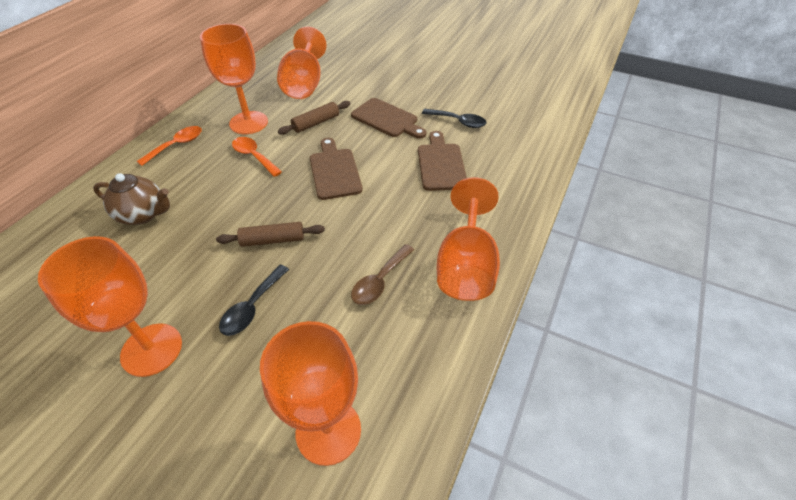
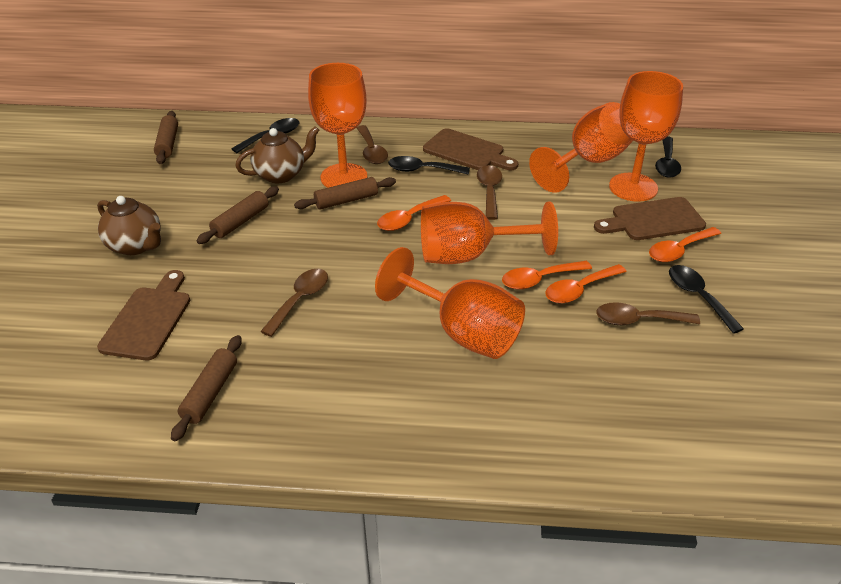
black spoon: [219,265,289,336] [422,109,486,128] = 2 -> [231,118,299,153] [388,156,470,175] [655,136,681,178] [669,265,744,334] = 4
brown rolling pin: [216,222,325,247] [278,101,351,135] = 2 -> [154,111,178,164] [171,335,242,441] [197,186,279,244] [294,177,396,209] = 4
brown spoon: [351,244,414,305] = 1 -> [260,269,328,337] [357,125,388,164] [477,165,502,220] [596,302,700,325] = 4
brown teapot: [93,173,170,225] = 1 -> [97,196,161,255] [235,126,319,183] = 2
orange spoon: [137,126,202,166] [232,137,282,177] = 2 -> [377,195,451,231] [502,261,592,289] [545,264,627,303] [649,227,721,262] = 4

